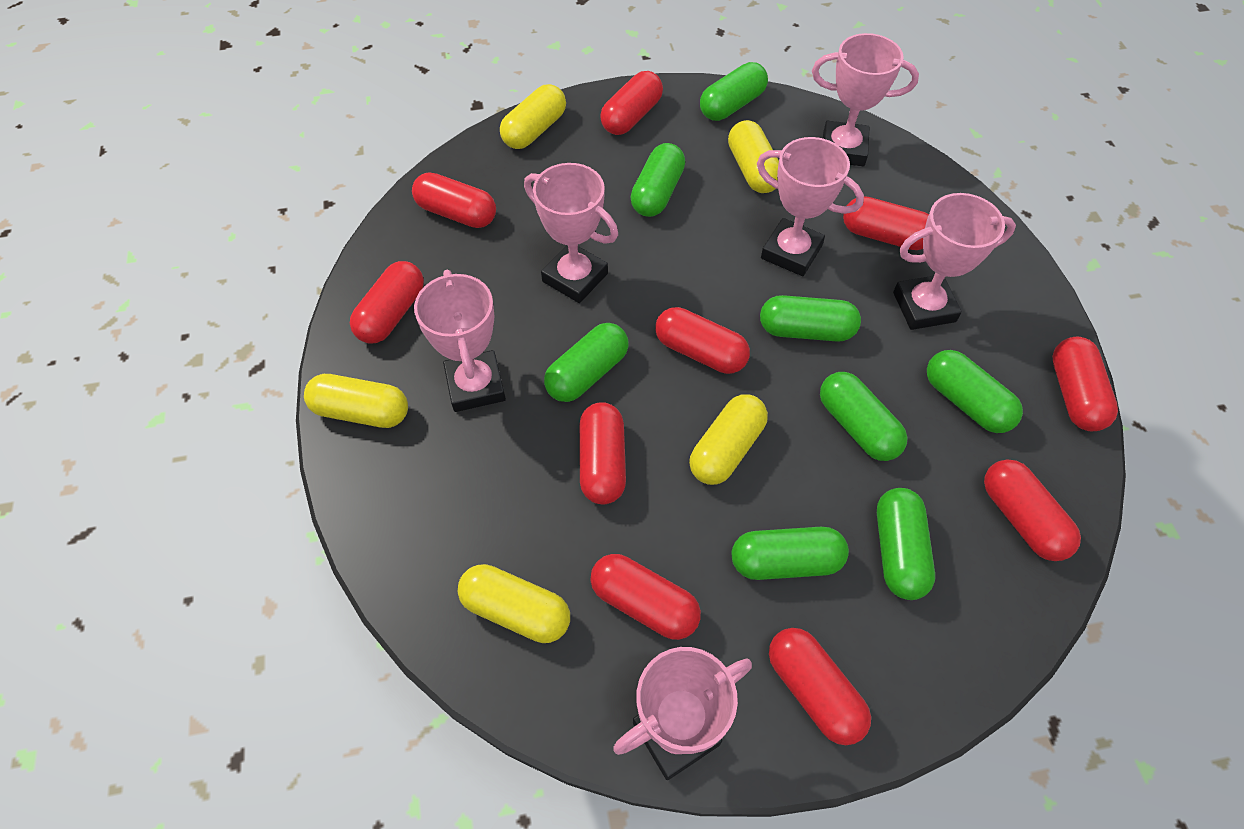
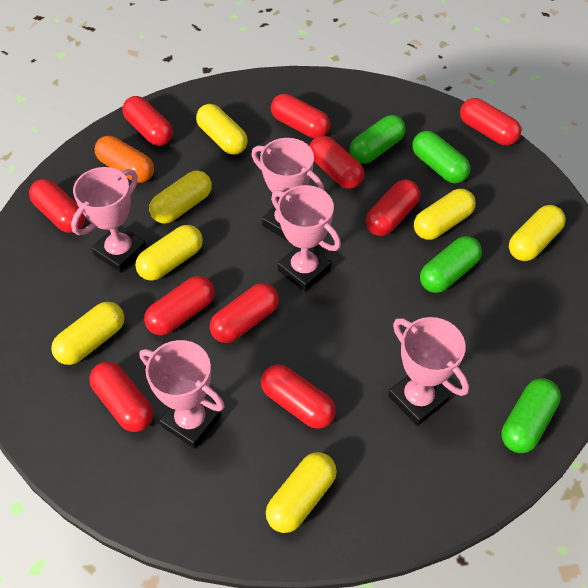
green capsule: [544,323,629,402] [631,143,685,217] [700,62,768,121] [732,527,849,580] [760,295,861,342] [820,372,908,461] [877,488,935,600] [927,350,1023,433] = 8 -> [350,115,406,164] [412,131,470,184] [420,236,482,293] [502,378,561,453] = 4
orange capsule: none = 0 -> [95,136,154,183] = 1
pink trophy: [414,269,506,412] [524,163,618,303] [613,647,752,780] [757,137,864,276] [812,33,919,166] [893,193,1016,330] = 6 -> [71,167,147,273] [139,340,225,449] [251,138,324,240] [271,185,341,292] [388,317,469,426] = 5
yellow capsule: [304,374,408,428] [458,564,570,643] [500,84,566,149] [689,394,768,485] [728,120,779,193] = 5 -> [51,302,124,365] [135,225,203,281] [149,171,212,224] [196,104,248,155] [266,452,337,533] [414,189,476,240] [509,205,566,261] = 7

